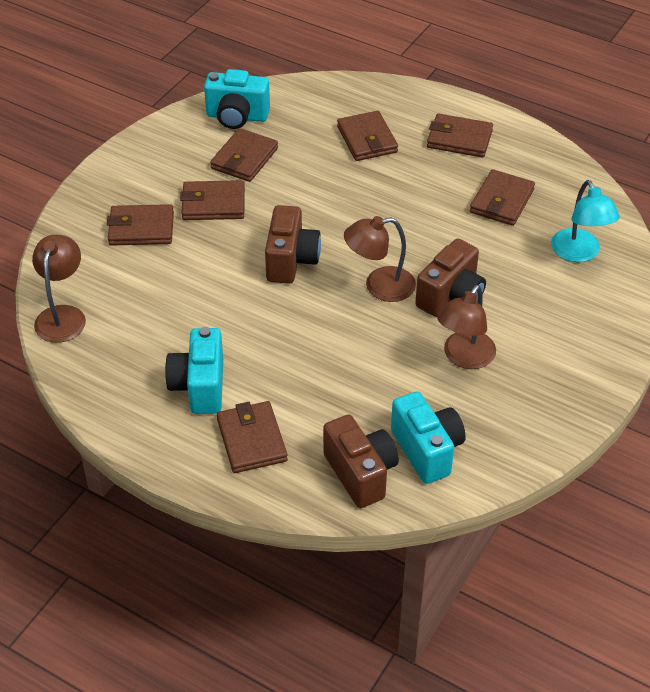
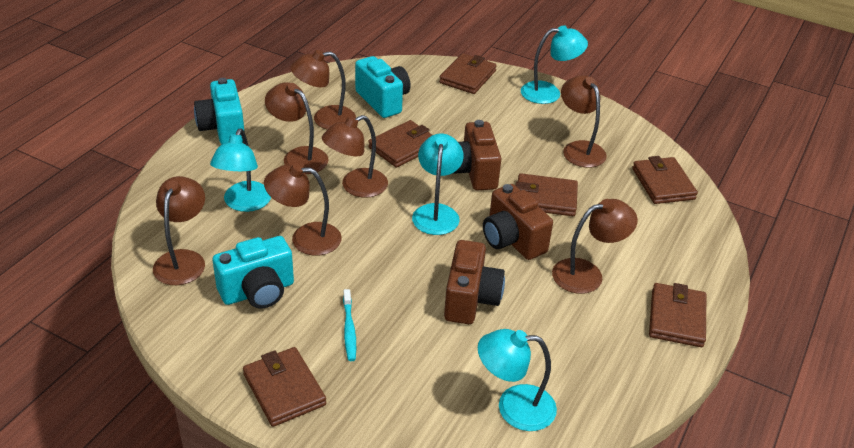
brown lamp: [32,235,86,343] [344,216,416,302] [437,285,496,369] = 3 -> [153,176,205,285] [264,163,342,256] [265,82,329,174] [291,50,356,130] [322,115,388,198] [552,199,638,294] [561,75,607,168] = 7
brown wallet: [107,204,174,246] [180,180,245,220] [210,128,278,182] [217,401,288,473] [337,111,398,161] [427,114,493,157] [470,169,535,226] = 7 -> [243,347,326,427] [368,120,432,168] [439,53,497,94] [515,173,578,216] [632,156,698,204] [649,283,706,347] = 6
turquoise lamp: [551,180,620,262] = 1 -> [210,128,271,212] [412,134,464,235] [478,329,557,431] [521,25,588,104] = 4
turquoise toothbrush: none = 0 -> [343,289,356,361] = 1

